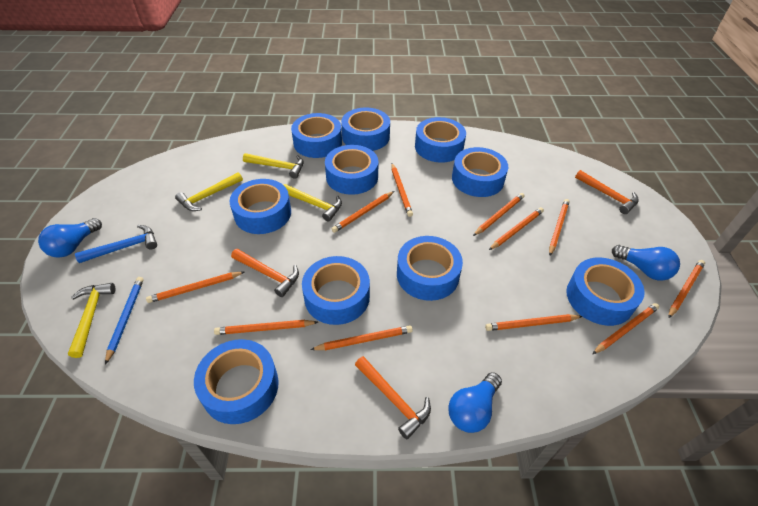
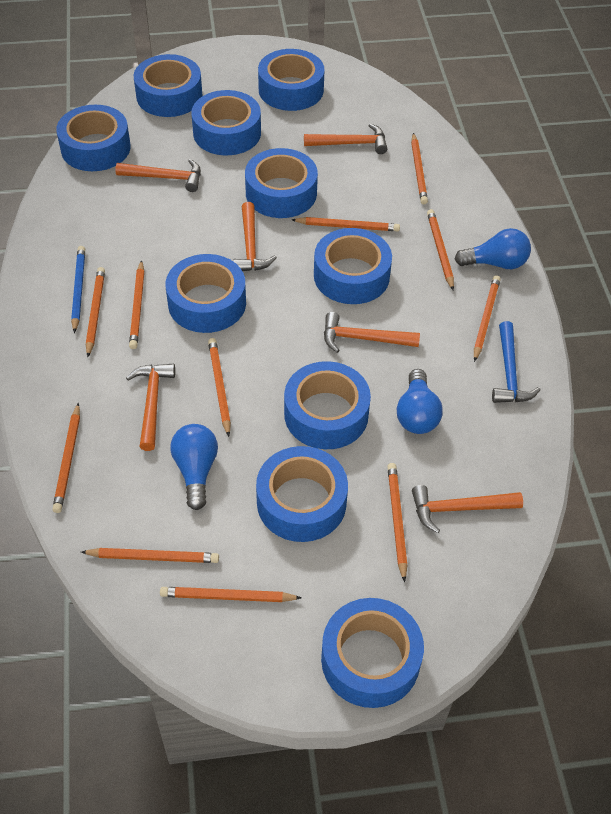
orange hammer: [231,249,299,297] [355,356,431,439] [575,170,639,214] = 3 -> [115,159,201,192] [126,364,175,451] [233,202,277,271] [304,124,387,154] [324,312,420,353] [412,485,523,533] = 6
yellow hammer: [68,283,115,358] [175,172,243,211] [243,153,304,179] [283,184,342,222] = 4 -> none = 0

